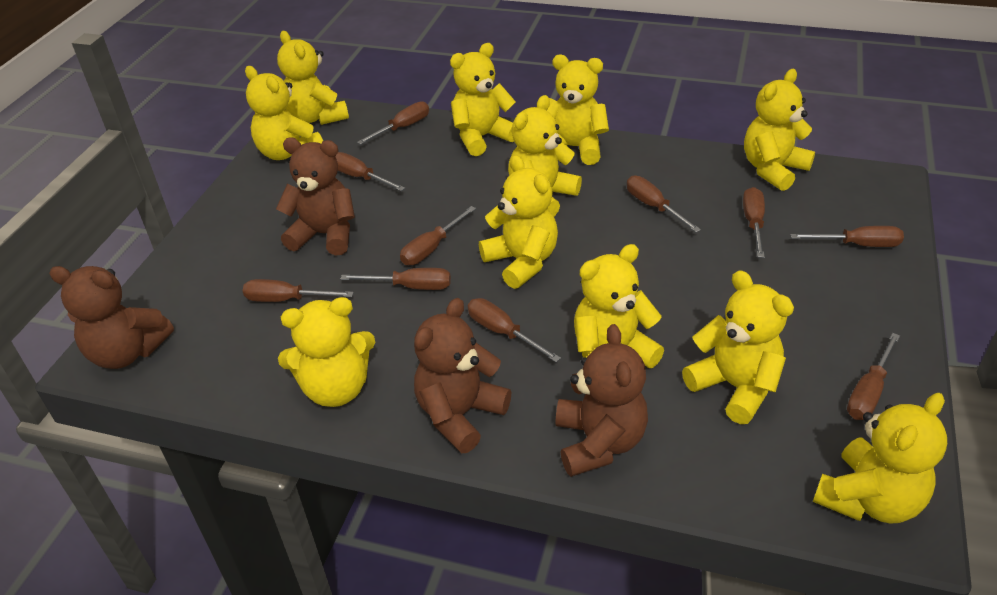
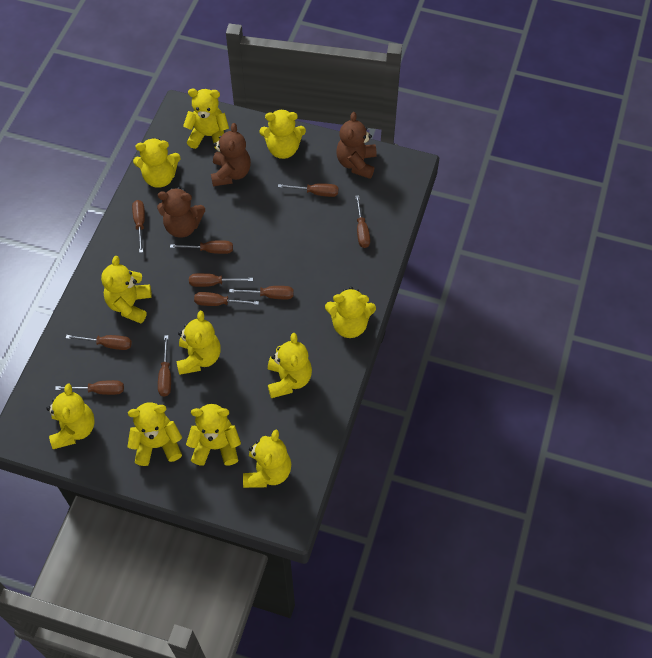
brown teddy bear: [49,266,174,369] [276,138,355,256] [414,298,512,453] [555,324,648,477] = 4 -> [157,187,205,238] [211,123,251,186] [336,112,377,179] = 3

